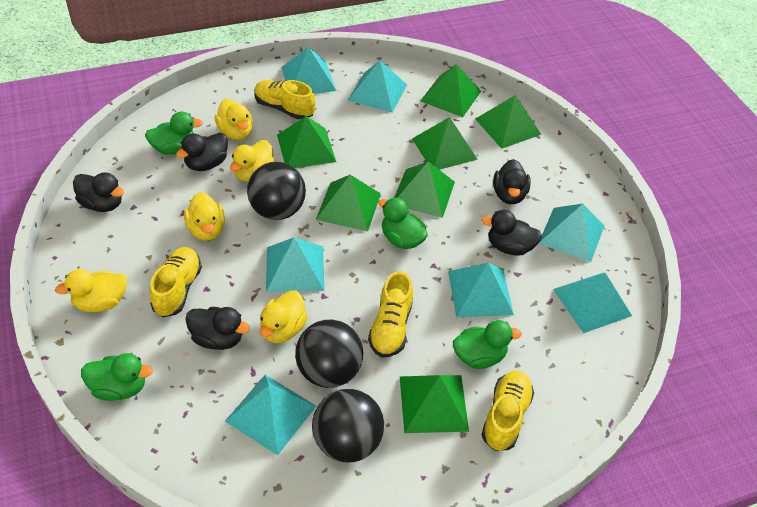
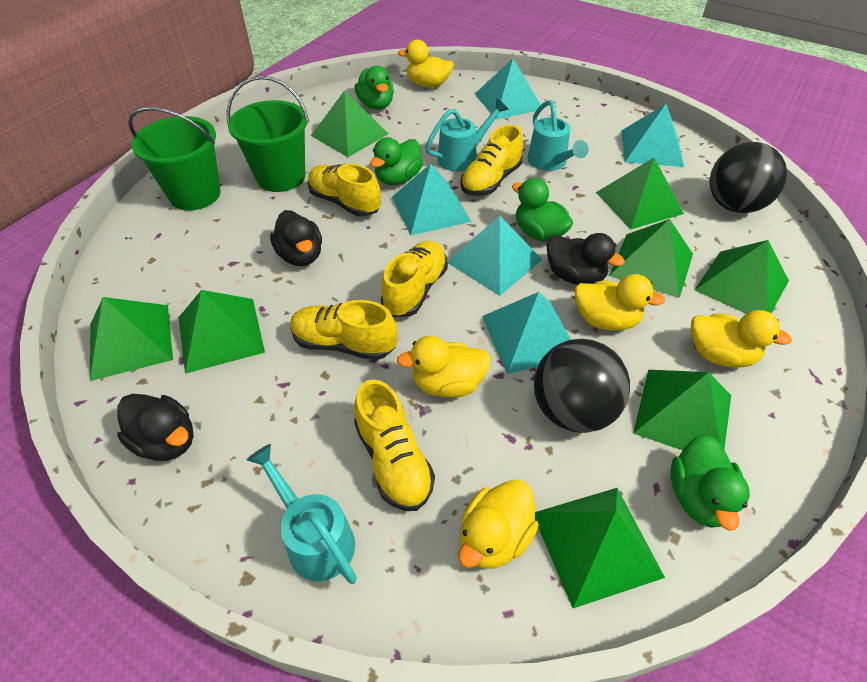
black ball: [247,162,306,220] [295,320,363,388] [312,389,384,463] = 3 -> [534,339,630,433] [709,142,787,213] = 2
black duck: [73,173,124,212] [176,133,228,171] [185,307,250,350] [482,210,542,256] [493,159,531,204] = 5 -> [117,394,194,461] [270,210,322,266] [546,233,625,285] = 3
green bucket: none = 0 -> [128,107,221,211] [226,76,309,192] = 2
green pyramid: [277,116,336,168] [316,175,381,231] [395,161,455,218] [400,375,469,433] [412,117,478,170] [421,64,481,117] [475,95,541,149] = 7 -> [90,297,173,381] [179,290,265,374] [311,90,388,157] [535,488,665,608] [596,158,684,229] [609,219,693,298] [633,370,731,450] [695,240,789,313] = 8
turquoise pyramid: [225,375,316,455] [266,237,324,292] [281,47,336,94] [348,60,407,113] [448,262,514,317] [538,204,604,262] [553,273,632,333] = 7 -> [392,164,471,236] [447,215,542,296] [475,59,541,119] [482,292,571,374] [621,104,684,167] = 5
turquoise watering can: none = 0 -> [247,444,357,584] [425,98,509,171] [527,100,588,171] = 3
yellow shoe: [150,247,202,317] [255,80,315,120] [368,271,413,358] [481,371,534,451] = 4 -> [290,300,397,360] [308,164,381,216] [354,379,435,511] [381,241,448,317] [460,125,523,196] = 5

